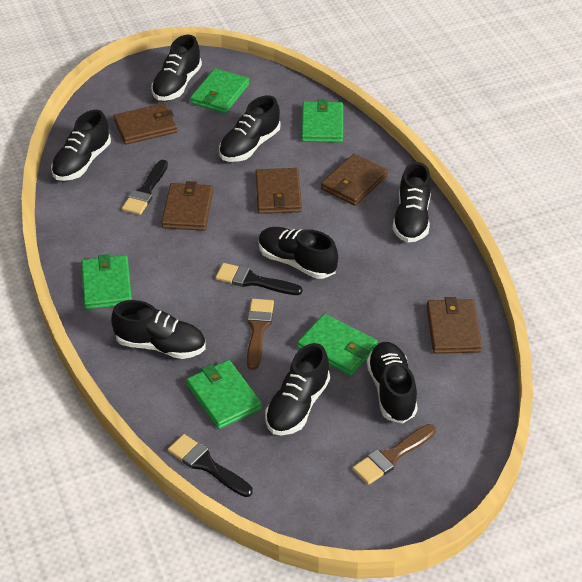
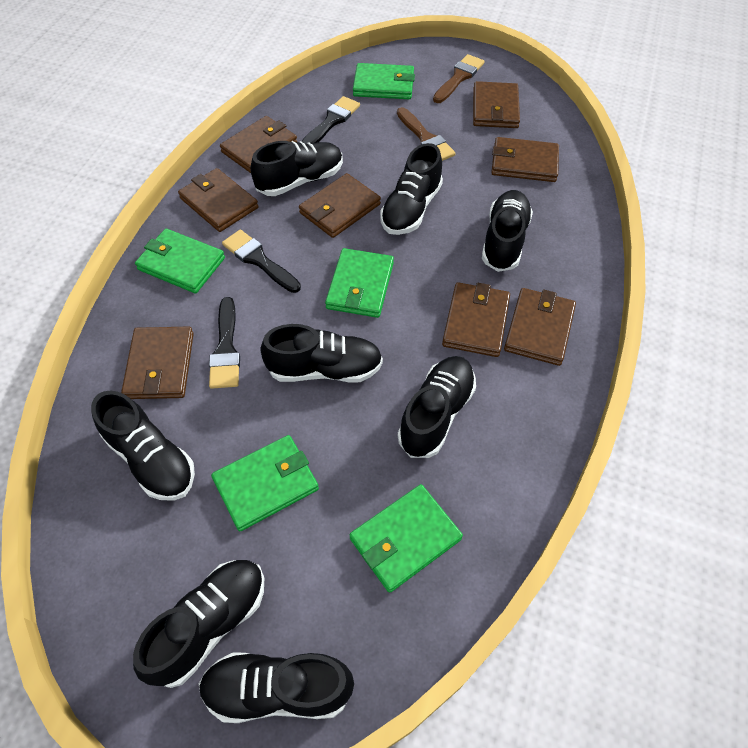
brown wallet: [113,103,178,145] [161,181,213,231] [255,168,302,214] [321,154,388,206] [426,297,482,354] = 5 -> [121,327,194,399] [178,168,259,232] [220,116,297,173] [299,173,381,238] [442,282,510,357] [473,81,520,128] [491,137,559,182] [504,288,576,366] = 8

